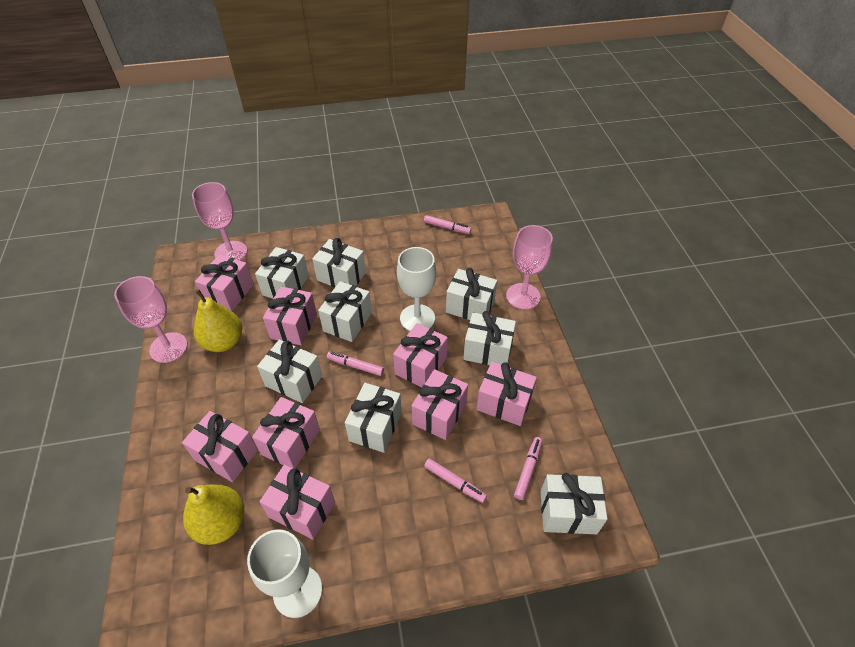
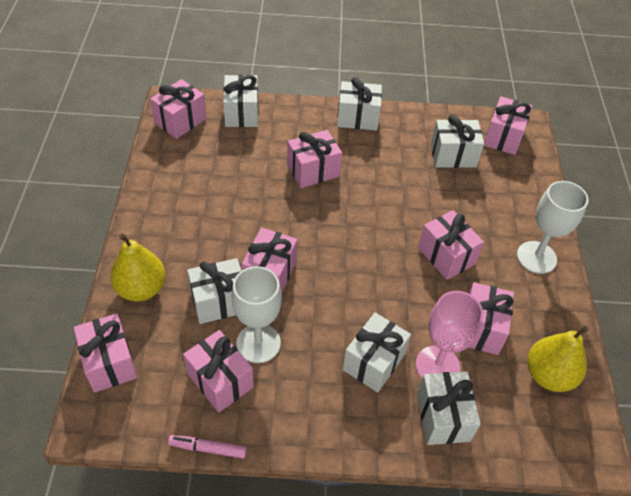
pink goblet: [114,276,188,363] [192,182,247,261] [506,225,553,310] = 3 -> [416,291,483,378] = 1
pink marker: [327,352,384,376] [424,215,471,234] [424,458,487,503] [514,437,542,500] = 4 -> [168,435,247,459] = 1
white gift: [255,247,309,299] [257,340,322,403] [312,238,366,288] [318,281,372,342] [345,383,402,453] [446,268,497,320] [463,311,516,365] [540,473,607,534] = 8 -> [187,258,241,324] [223,75,259,127] [337,77,382,131] [343,313,411,392] [417,372,481,445] [431,115,484,168] = 6

